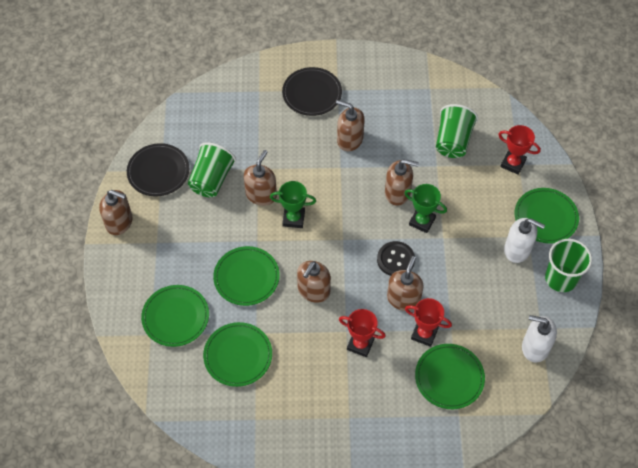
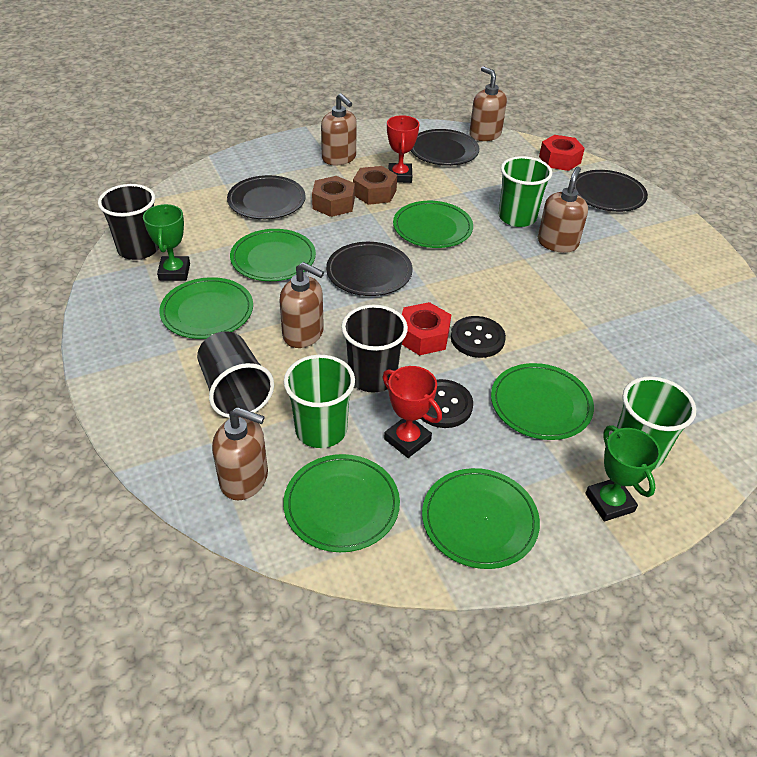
black button: [377,241,415,276] = 1 -> [420,379,473,428] [451,316,506,358] = 2
black cup: none = 0 -> [98,184,159,260] [197,331,274,418] [341,305,408,393] = 3
black plate: [127,143,189,196] [282,67,342,116] = 2 -> [227,175,306,219] [326,242,413,296] [411,129,479,166] [574,170,648,212] = 4
brown nut: none = 0 -> [312,176,355,217] [353,166,397,205] = 2
brown soap dispenser: [99,190,132,235] [244,150,277,206] [297,261,331,303] [336,100,365,151] [385,159,419,206] [387,256,424,311] = 6 -> [212,407,268,500] [279,262,324,348] [321,93,357,165] [469,66,507,141] [538,167,588,253] = 5
green plate: [141,285,209,347] [203,322,272,387] [213,246,280,306] [415,344,485,409] [515,188,579,244] = 5 -> [159,277,253,339] [230,229,316,281] [283,454,400,552] [393,201,473,248] [422,468,540,569] [491,363,594,440] = 6
red nut: none = 0 -> [402,302,451,355] [539,135,585,171] = 2
red trophy: [339,309,386,357] [405,298,452,347] [498,125,541,174] = 3 -> [383,366,442,458] [387,115,419,183] = 2
white soap dispenser: [504,218,545,263] [522,315,557,362] = 2 -> none = 0

